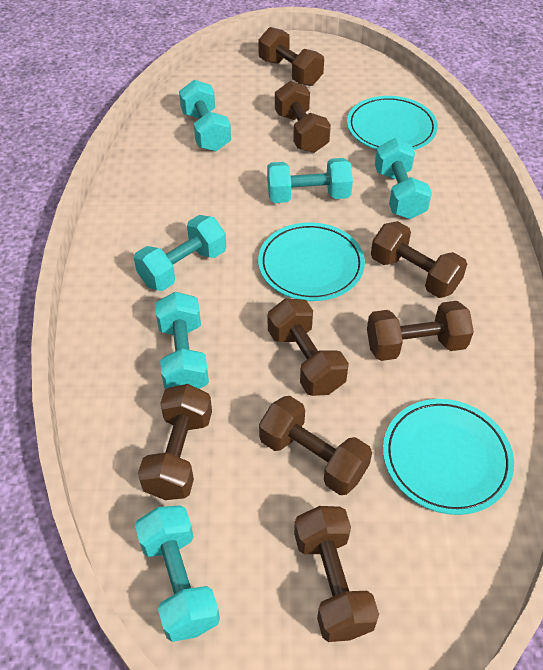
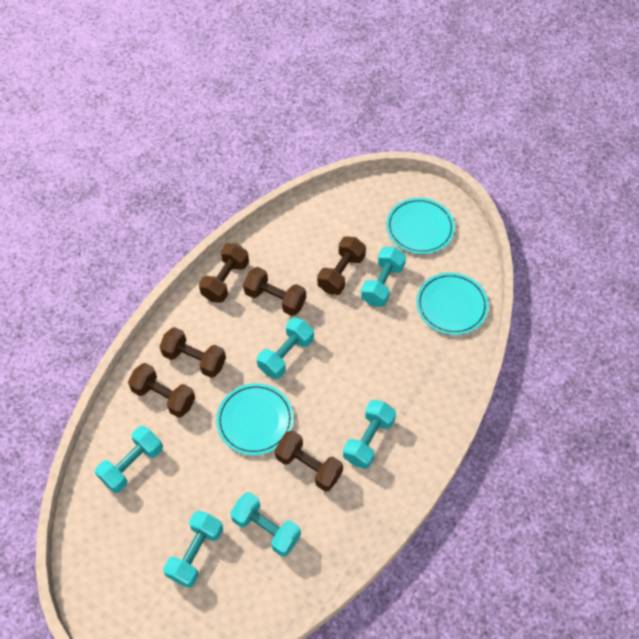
brown dumbbell: [138,384,212,500] [258,27,324,86] [259,396,372,495] [268,299,349,396] [275,81,331,153] [294,506,379,642] [367,301,474,361] [371,221,467,298] = 8 -> [128,363,195,418] [159,327,226,378] [199,243,249,303] [243,267,306,316] [275,431,343,491] [317,236,366,295] = 6

